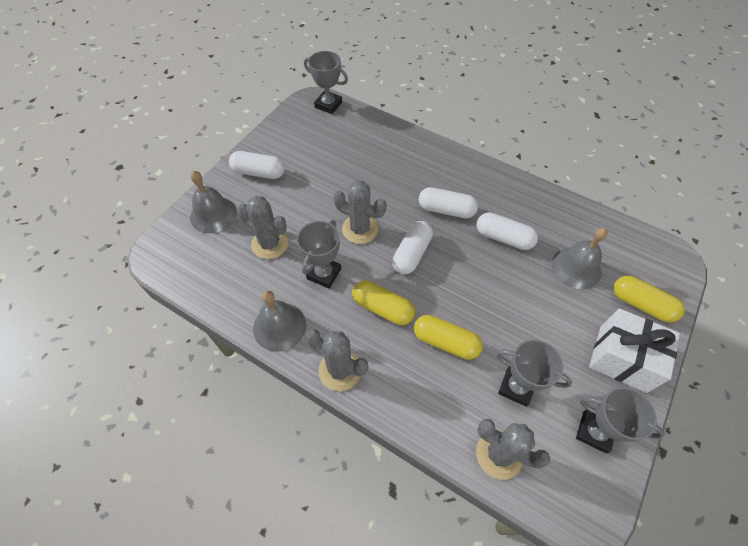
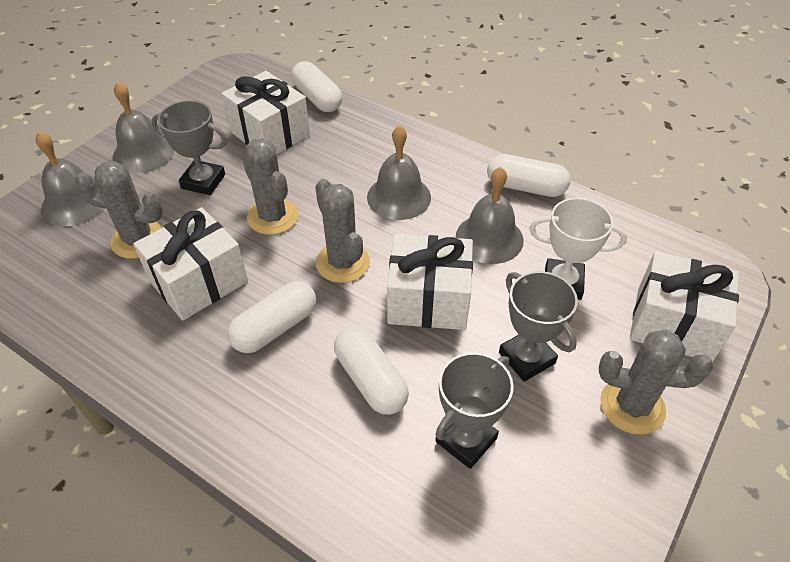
grey bell: [190,171,237,233] [253,291,306,352] [552,228,608,290] = 3 -> [35,131,104,226] [113,82,174,174] [367,125,431,220] [456,167,524,264] = 4
grey trophy: [297,220,341,289] [304,51,348,114] [496,340,572,407] [576,387,665,453] = 4 -> [151,100,227,195] [435,352,514,469] [499,271,578,382] = 3
white gift: [589,308,680,393] = 1 -> [133,207,248,321] [221,71,310,154] [387,234,473,330] [630,251,739,362] = 4
white trophy: none = 0 -> [529,198,627,300] = 1
yellow capsule: [352,280,415,325] [414,315,482,360] [613,276,685,322] = 3 -> none = 0

